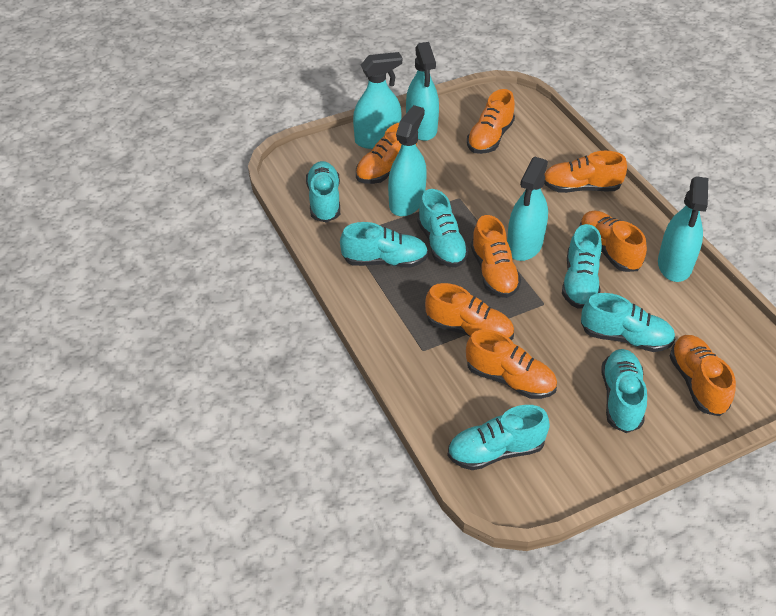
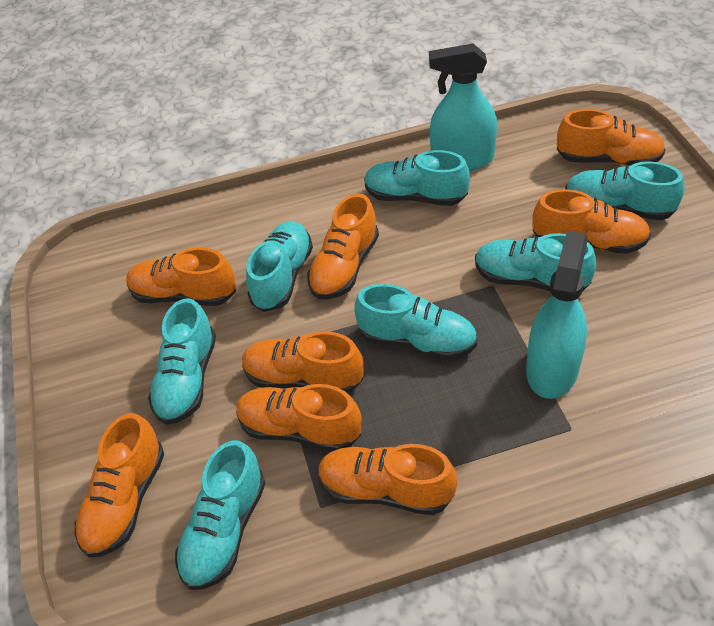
turquoise spray bottle: [353,52,402,149] [388,105,427,216] [406,42,439,141] [507,157,548,261] [658,176,708,282] = 5 -> [429,44,497,171] [526,231,588,399] = 2

